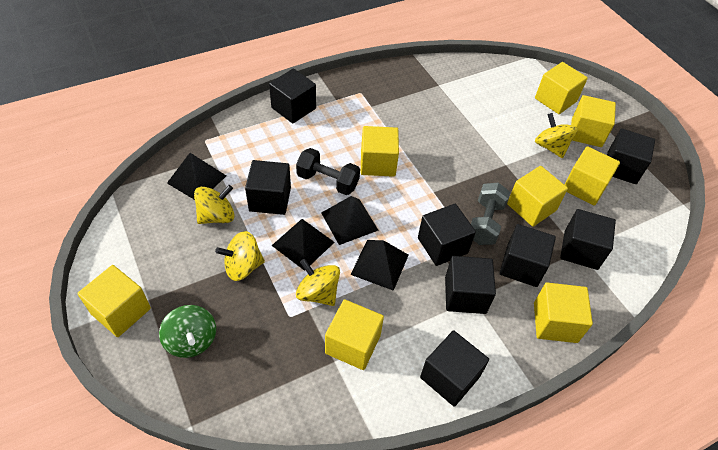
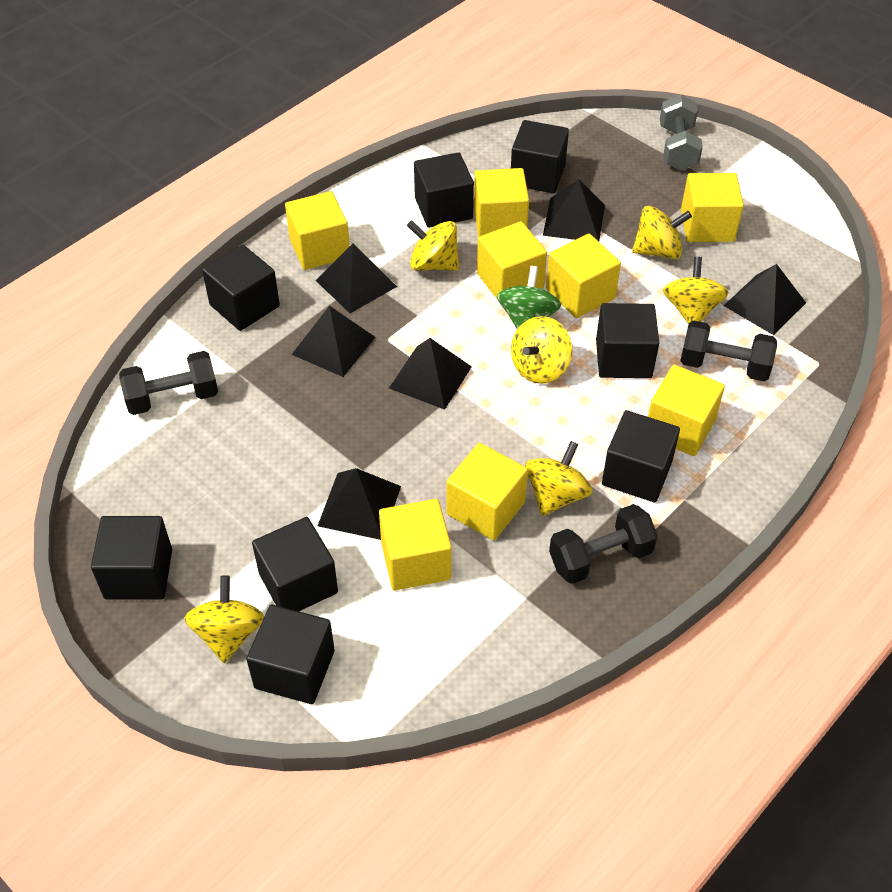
black dumbbell: [296,148,360,195] = 1 -> [119,351,218,415] [549,504,658,584] [680,321,777,381] = 3
black pyramid: [167,153,226,200] [271,219,335,271] [321,196,379,245] [350,240,408,291] = 4 -> [291,306,375,377] [315,243,397,313] [318,468,401,540] [389,338,472,410] [543,179,605,241] [724,264,806,335] = 6
yellow spinning top: [194,185,234,224] [215,231,265,281] [296,259,340,306] [535,113,578,158] = 4 -> [184,575,264,663] [407,220,459,271] [511,316,573,384] [525,441,593,516] [632,206,692,259] [663,257,729,324] = 6

